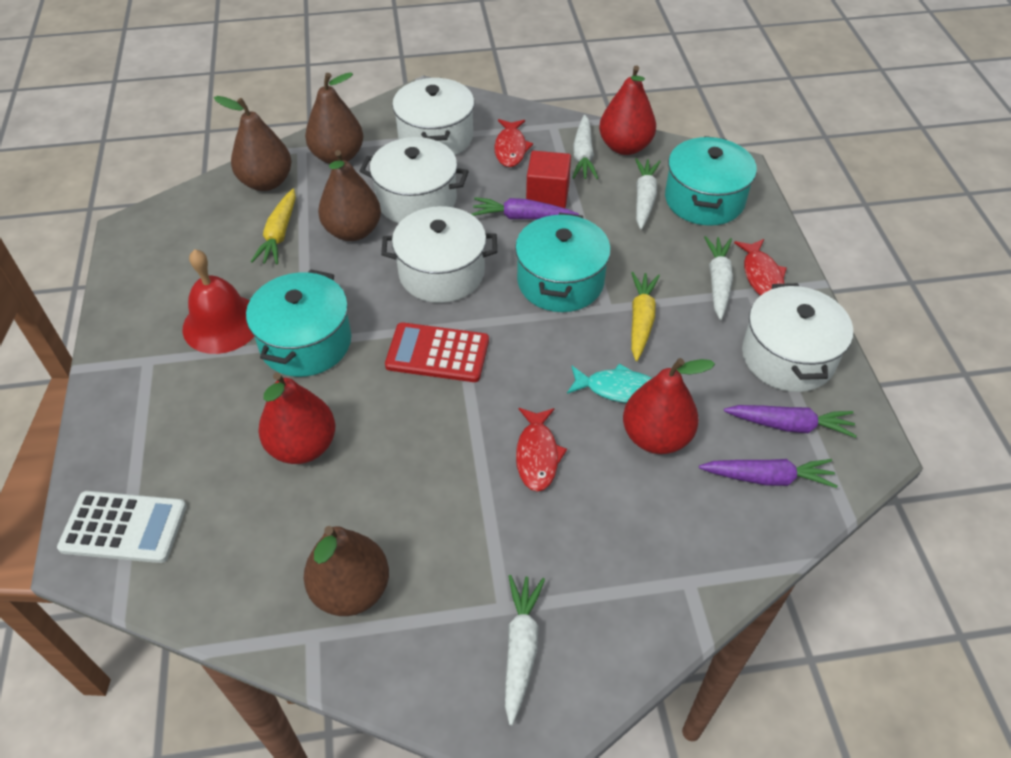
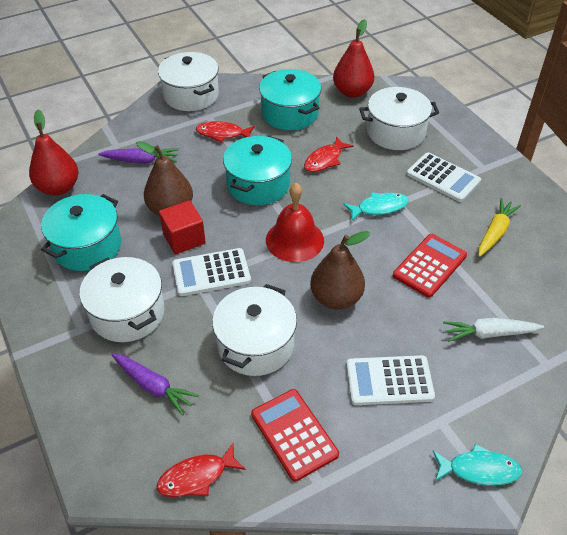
brown pear: [214,96,292,191] [304,526,389,616] [305,72,363,164] [318,150,381,241] = 4 -> [136,141,193,216] [310,231,370,310] = 2
purple carrot: [472,197,579,219] [699,459,838,488] [724,405,857,438] = 3 -> [98,148,179,163] [112,353,199,416] = 2
red calculator: [385,322,489,382] = 1 -> [251,389,339,482] [393,234,467,298] = 2
red pear: [258,372,335,464] [599,65,656,155] [623,358,715,454] = 3 -> [29,110,78,196] [333,19,374,98] = 2
turquoise fish: [567,363,652,403] = 1 -> [344,192,409,221] [433,444,522,485] = 2
white calculator: [57,491,187,563] = 1 -> [172,248,251,296] [346,355,435,405] [407,152,481,202] = 3
white carrot: [505,575,545,726] [572,115,598,179] [635,158,661,229] [704,236,733,320] = 4 -> [443,318,544,342] = 1
yellow carrot: [250,189,296,264] [631,272,660,361] = 2 -> [478,198,521,257] = 1

